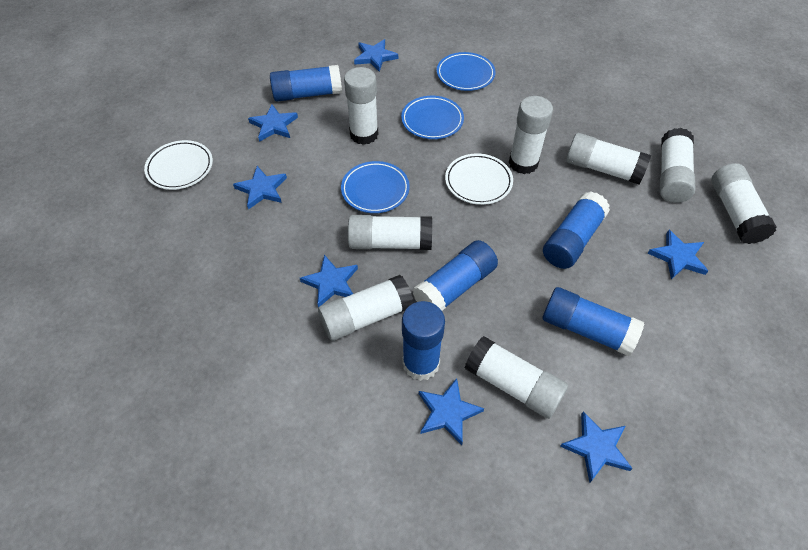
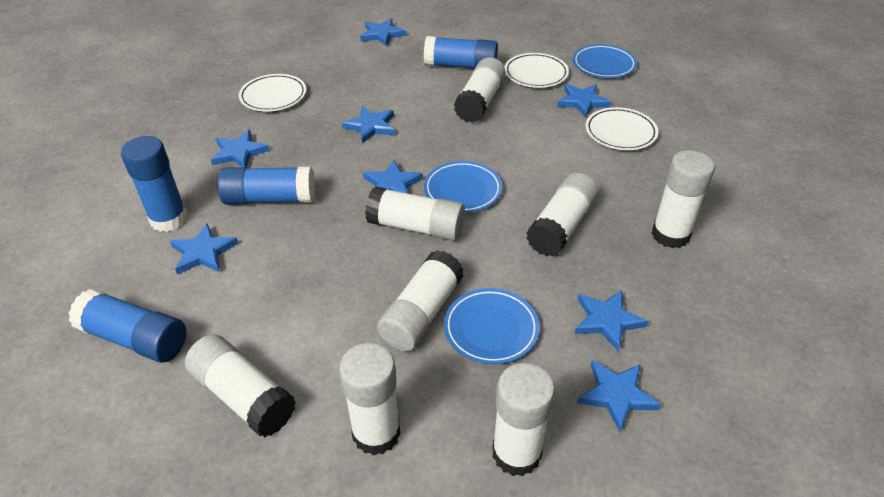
blue glue stick: [270,65,342,102] [402,301,445,381] [413,240,498,311] [543,192,610,269] [543,287,644,356] = 5 -> [69,289,186,363] [121,136,188,232] [218,167,315,205] [424,36,498,69] = 4
blue star: [233,166,287,210] [248,104,298,142] [300,255,358,307] [354,39,398,72] [419,378,484,445] [560,411,633,483] [647,230,708,279] = 7 -> [170,223,238,274] [211,130,269,168] [342,106,395,144] [360,19,406,47] [363,160,423,194] [557,84,611,118] [575,290,648,352] [577,360,661,432] = 8
white plate: [144,140,213,190] [445,154,513,205] = 2 -> [239,74,306,111] [505,53,569,88] [586,107,658,150] = 3

